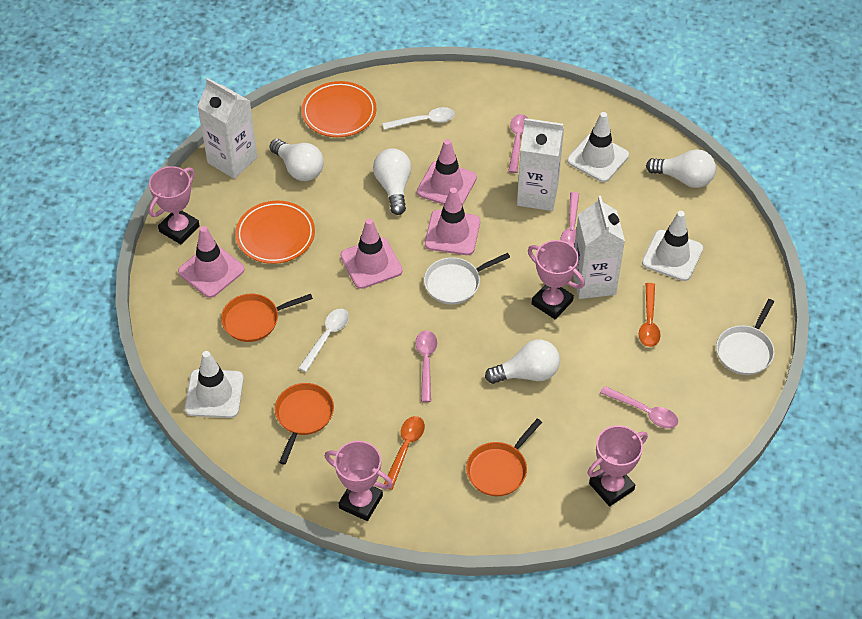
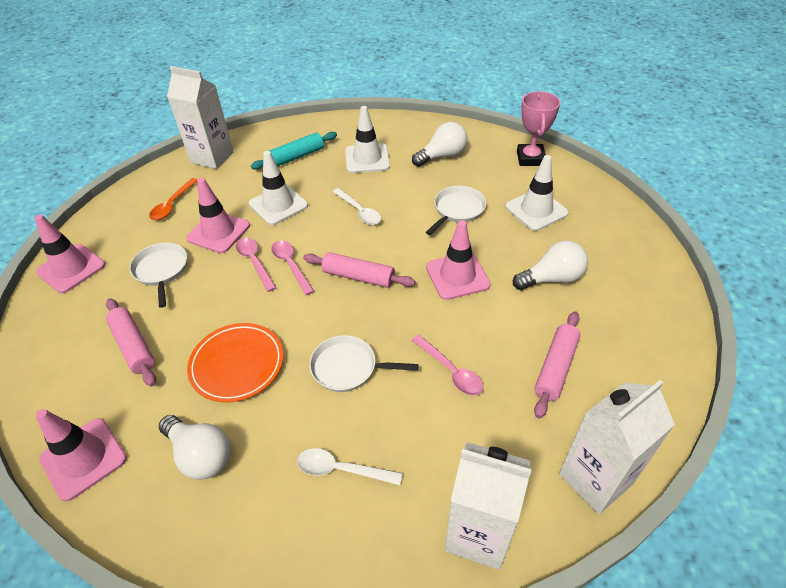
orange pan: [221,294,313,342] [275,383,334,465] [466,419,542,496] = 3 -> none = 0
orange plate: [235,201,315,264] [302,81,376,137] = 2 -> [187,323,284,402] = 1
orange spoon: [384,416,425,490] [639,283,661,347] = 2 -> [149,178,198,220] = 1
pink rolling pin: none = 0 -> [106,298,156,386] [303,252,415,288] [534,311,581,418] = 3
pink spoon: [415,330,437,402] [508,114,529,173] [560,192,579,247] [600,386,678,429] = 4 -> [236,238,276,292] [271,240,314,295] [412,334,483,396] = 3
pink trophy: [149,166,200,244] [325,441,393,521] [528,240,585,319] [587,425,648,506] = 4 -> [517,91,560,166] = 1
turquoise rolling pin: none = 0 -> [251,132,337,170] = 1
white light bulb: [269,139,324,181] [373,148,412,215] [485,340,560,384] [646,149,716,188] = 4 -> [159,415,231,480] [412,122,467,167] [513,240,588,290] = 3
white pan: [424,253,510,305] [716,299,774,375] = 2 -> [129,242,187,308] [309,335,418,392] [426,186,486,235] = 3

